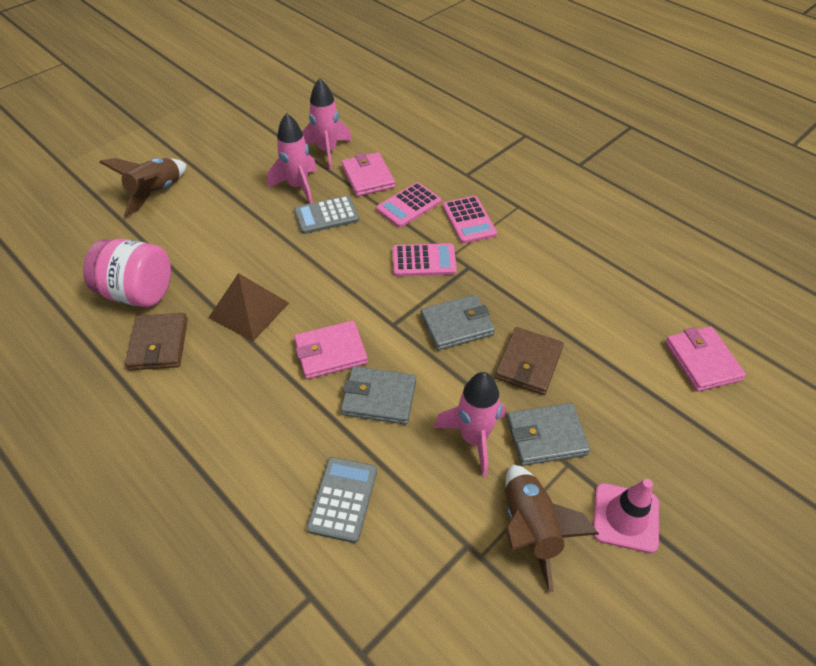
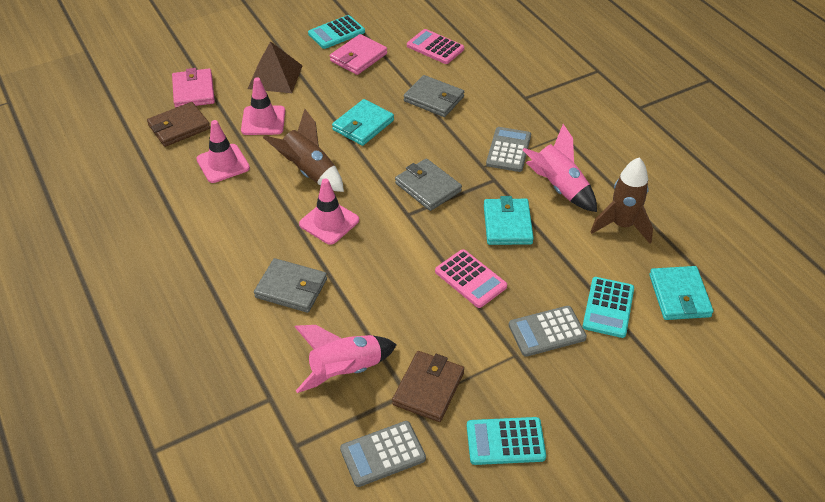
grey calculator: [294,196,359,234] [306,457,377,543] = 2 -> [340,421,426,487] [486,127,531,172] [509,306,587,357] = 3
pink calculator: [376,182,441,228] [392,243,457,277] [443,196,497,244] = 3 -> [407,29,464,64] [435,249,507,308] = 2
pink jar: [83,239,171,307] = 1 -> none = 0
pink rocket: [267,113,317,204] [302,78,352,170] [434,372,505,477] = 3 -> [294,325,397,393] [523,124,597,212] = 2
pink traffic cone: [593,479,659,553] = 1 -> [196,120,250,183] [241,77,285,135] [299,178,359,245] = 3
pink wallet: [294,321,368,379] [342,152,395,196] [665,326,746,392] = 3 -> [172,68,215,108] [330,34,387,75] = 2
turquoise calculator: none = 0 -> [308,15,365,49] [467,417,546,465] [583,277,634,338] = 3
turquoise wallet: none = 0 -> [332,99,394,146] [484,196,534,245] [649,266,713,320] = 3

